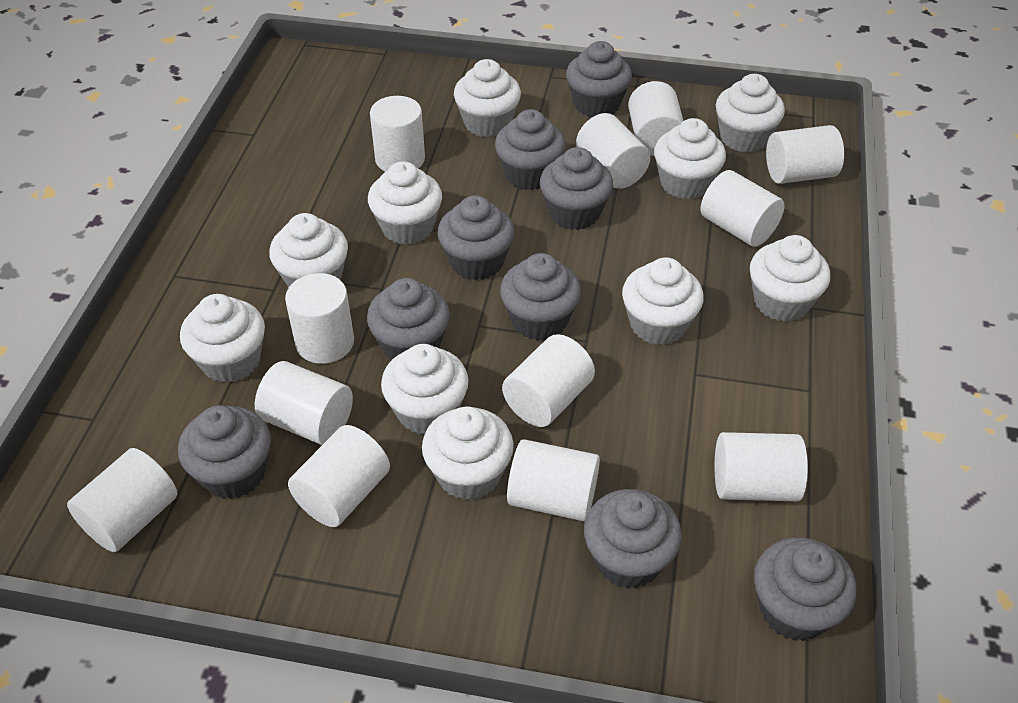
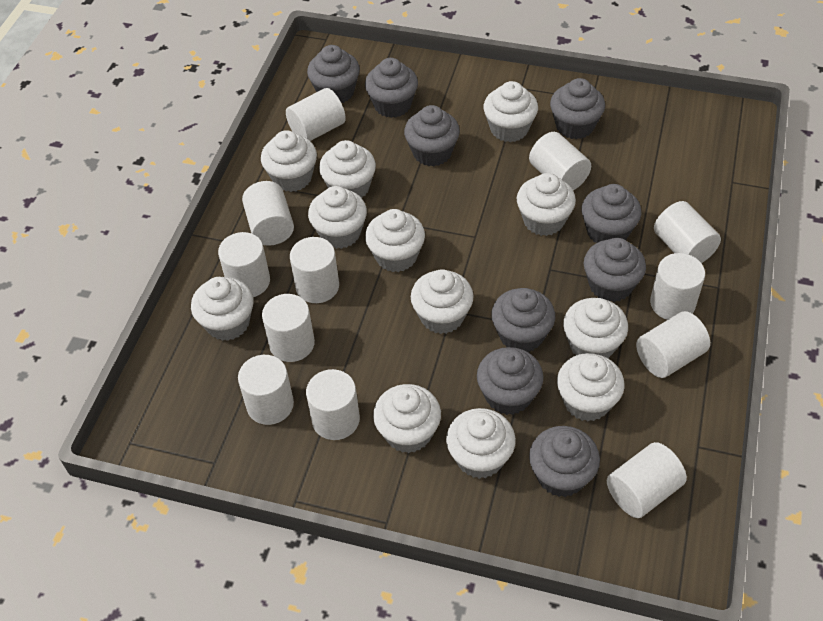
white cupcake: [180,294,265,383] [269,213,348,287] [368,161,442,245] [381,344,469,435] [422,406,514,500] [454,59,521,138] [622,257,704,345] [654,118,726,200] [716,74,785,153] [750,235,830,322] = 10 -> [191,277,254,341] [261,130,317,192] [308,186,367,249] [319,140,376,198] [365,209,425,272] [373,384,441,453] [411,269,474,334] [446,408,516,479] [483,81,538,142] [517,173,576,236] [557,353,625,421] [563,298,628,358] = 12

